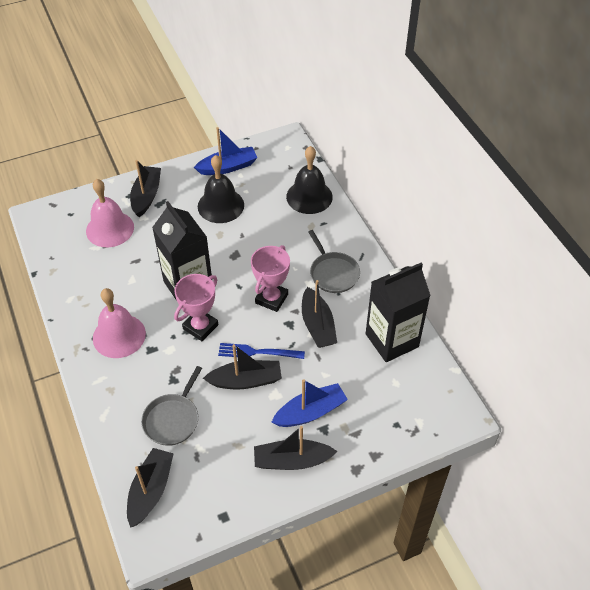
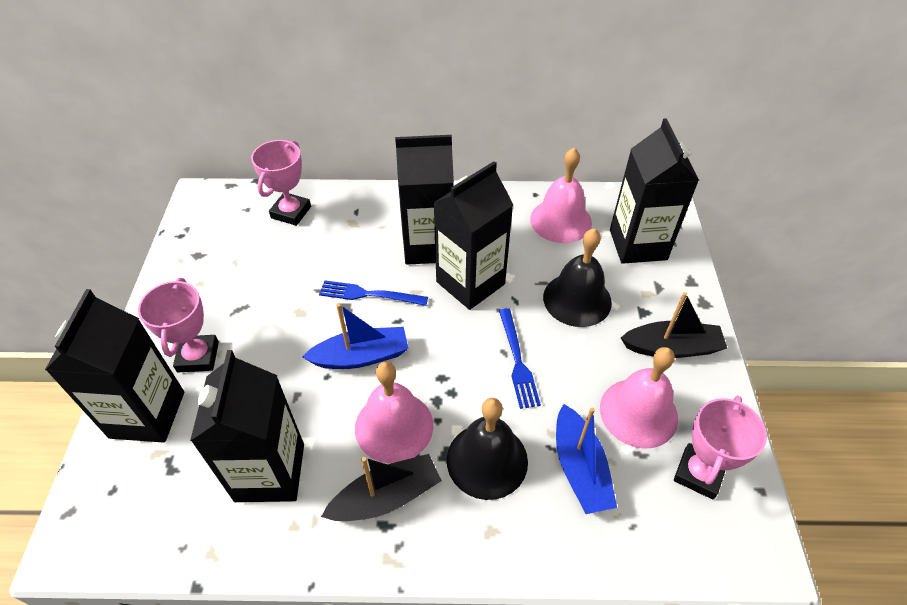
black boat: [127,448,174,528] [130,160,161,217] [203,344,282,390] [254,426,337,470] [302,280,337,348] = 5 -> [321,454,442,521] [621,292,727,358] = 2
black carton: [152,201,212,301] [366,263,431,362] = 2 -> [45,289,184,443] [190,350,304,502] [395,135,454,265] [433,161,513,310] [610,118,699,264] = 5
blue fork: [218,343,305,359] = 1 -> [319,280,428,306] [499,308,541,409] = 2
grey pan: [141,366,202,446] [308,230,360,293] = 2 -> none = 0
pink bell: [86,179,134,247] [93,288,146,358] = 2 -> [355,362,433,463] [530,148,592,243] [600,347,678,449] = 3
pink trophy: [174,274,218,341] [251,245,290,312] = 2 -> [138,278,219,372] [251,140,311,226] [674,396,767,499] = 3

